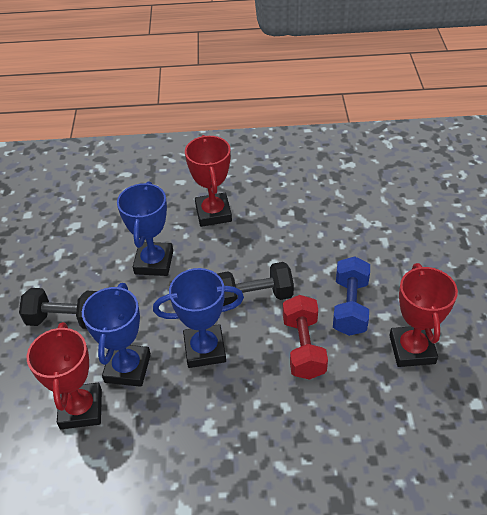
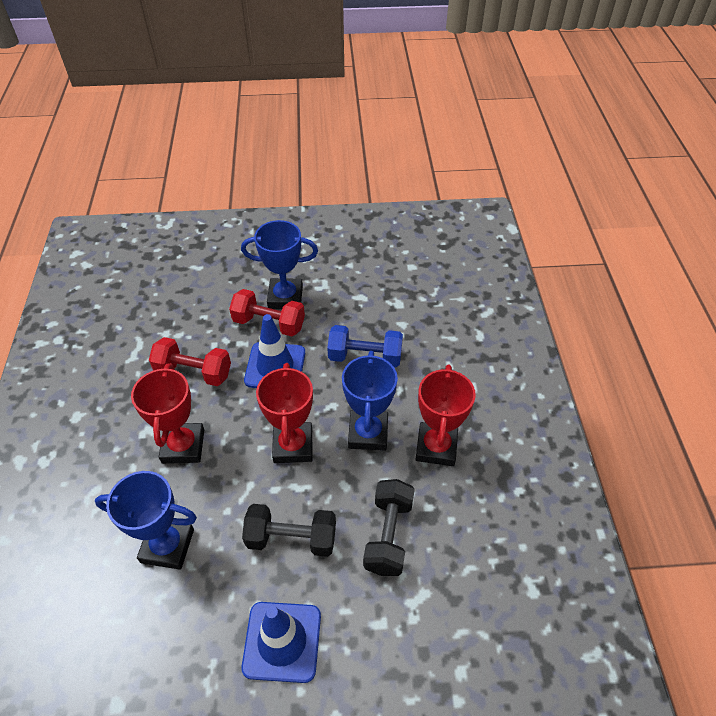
blue traffic cone: none = 0 -> [242,602,321,683] [244,314,305,388] = 2
red dumbbell: [283,295,328,380] = 1 -> [149,337,231,386] [229,289,305,336] = 2

